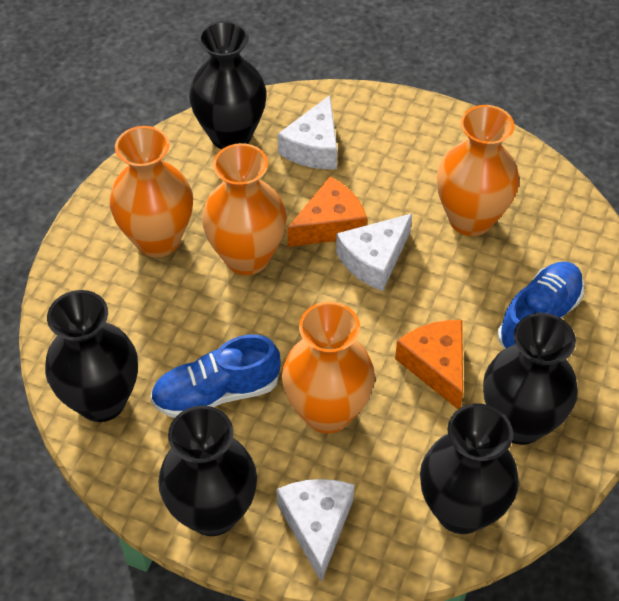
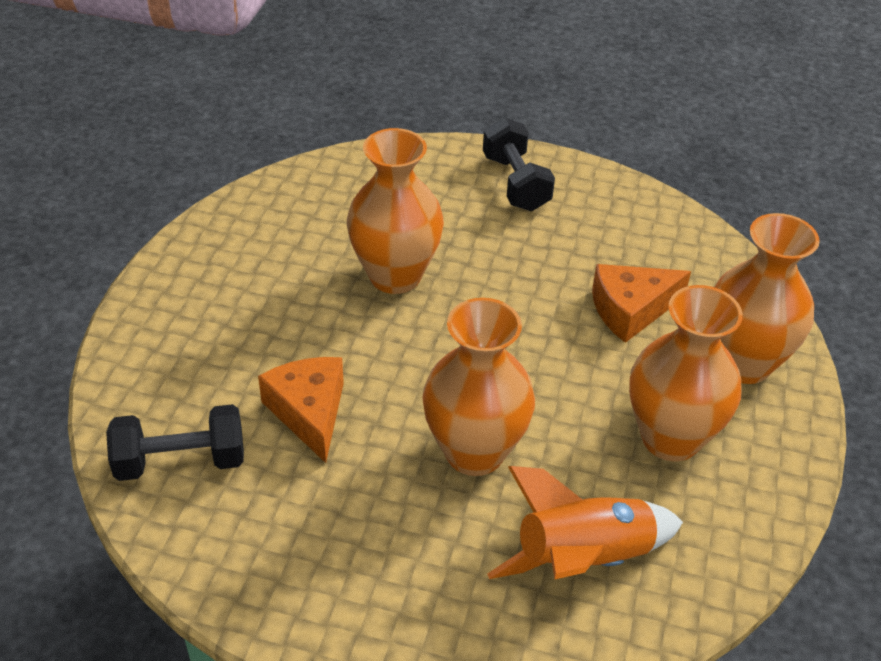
black dumbbell: none = 0 -> [106,404,244,481] [483,117,555,211] = 2
black vase: [45,290,138,422] [158,405,257,536] [189,21,267,149] [420,403,519,534] [483,313,578,445] = 5 -> none = 0
blue shoe: [150,334,281,418] [497,262,584,349] = 2 -> none = 0
orange rocket: none = 0 -> [488,466,683,579] = 1
white cheese: [276,479,354,582] [278,95,337,169] [336,213,412,291] = 3 -> none = 0

